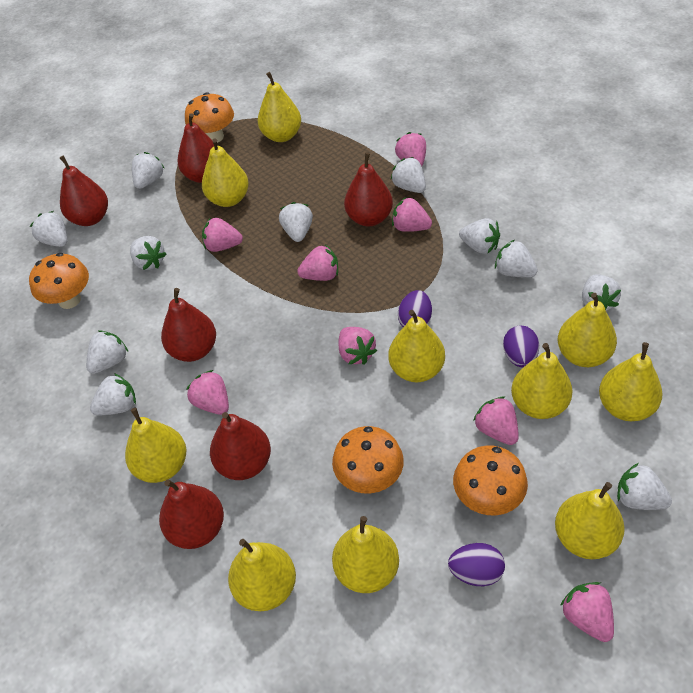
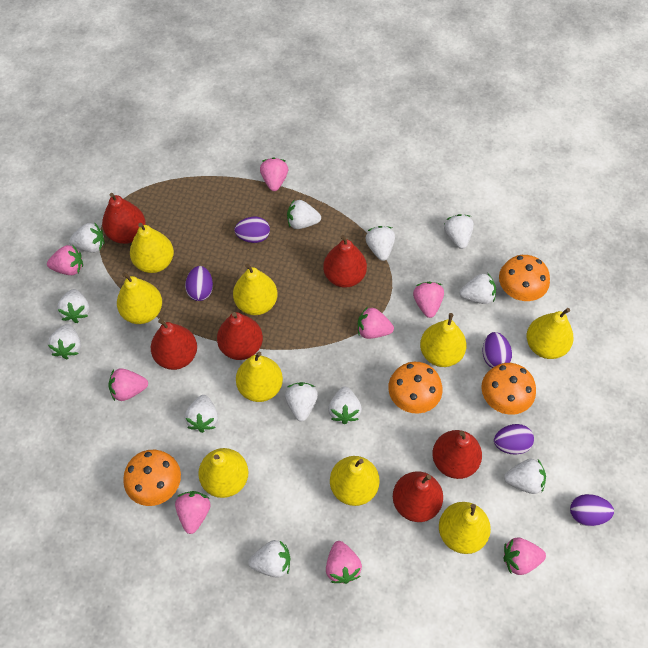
purple egg: [398,290,432,327] [448,543,505,586] [503,326,539,368] = 3 -> [185,266,213,301] [234,217,270,243] [483,332,512,368] [494,424,534,455] [570,494,614,526] = 5
white strawberry: [30,211,67,247] [86,330,128,374] [90,373,136,415] [130,236,166,270] [132,152,164,189] [279,202,313,242] [391,157,426,193] [459,218,500,254] [495,240,538,278] [582,274,621,311] [617,463,672,510] = 11 -> [48,324,81,359] [57,289,90,323] [69,222,105,253] [185,395,218,433] [248,540,290,578] [285,382,318,422] [287,199,321,229] [328,387,362,424] [366,226,395,261] [444,214,474,249] [459,274,496,304] [504,459,546,494] = 12
yellow pear: [125,408,186,483] [202,138,249,207] [228,539,296,611] [258,72,301,142] [332,516,399,593] [389,310,445,382] [511,343,572,419] [555,482,625,559] [558,293,617,367] [599,342,662,421] = 10 -> [117,272,162,324] [130,223,174,273] [198,448,248,498] [233,263,277,315] [236,351,283,402] [330,456,380,506] [420,313,467,367] [439,502,491,554] [527,308,573,359] = 9

